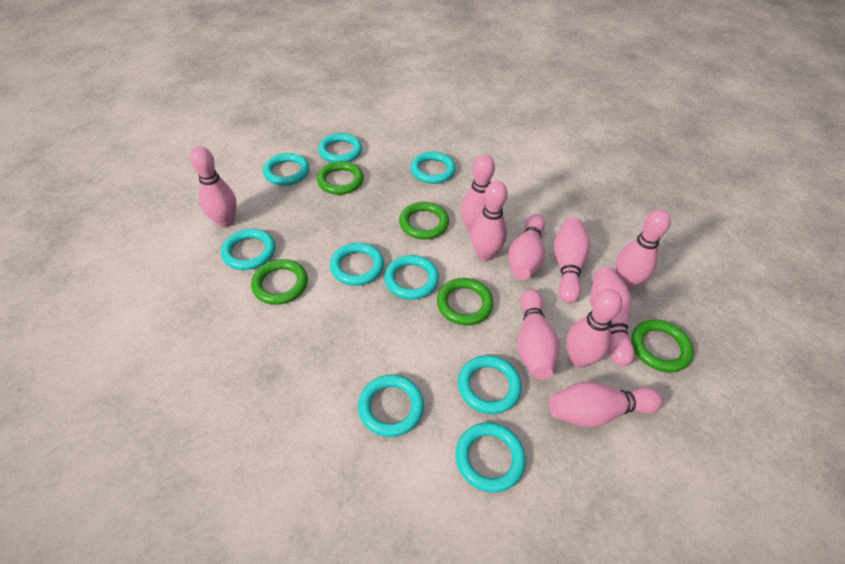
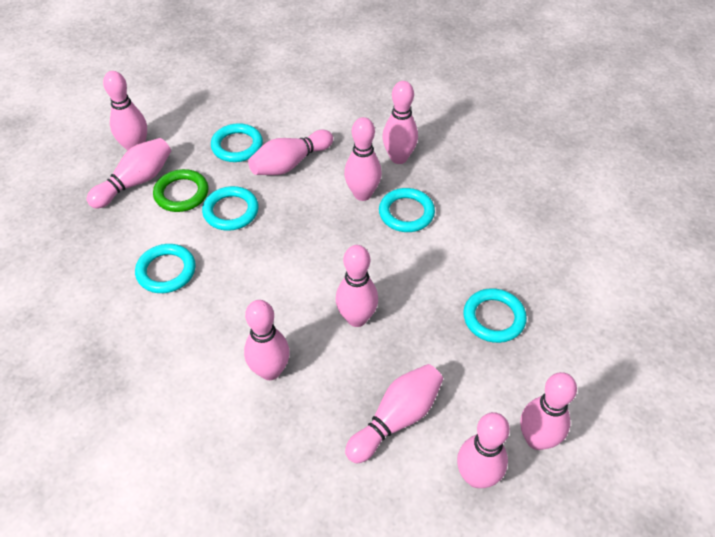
green ring: [251,259,308,305] [317,161,364,195] [399,202,449,240] [437,278,493,325] [631,319,694,372] = 5 -> [153,169,208,212] = 1
turquoise ring: [221,229,275,270] [263,153,310,186] [318,133,362,163] [330,243,384,286] [358,374,424,437] [384,255,439,300] [410,152,456,184] [456,422,526,493] [458,355,522,414] = 9 -> [135,244,196,293] [202,186,259,231] [211,123,263,162] [379,188,435,232] [463,288,527,343] = 5

